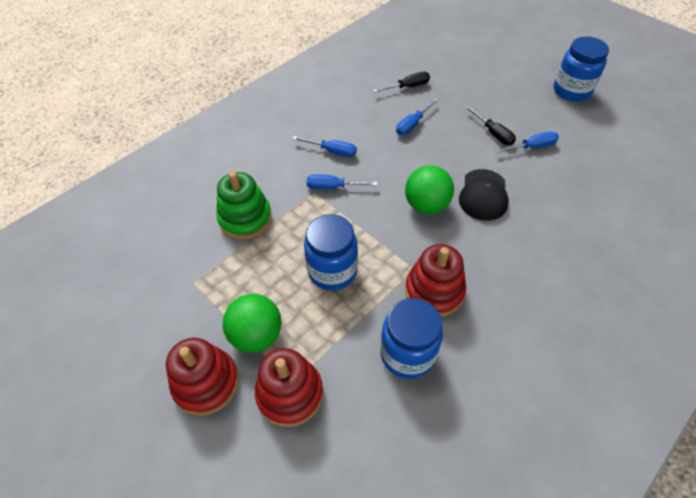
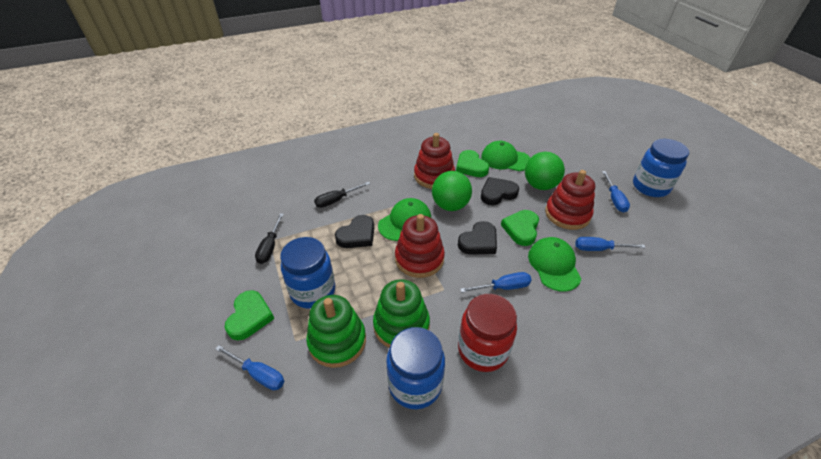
black cap: [459,169,509,221] = 1 -> none = 0
black heart: none = 0 -> [335,215,374,248] [458,221,497,255] [481,177,519,205] = 3
green cap: none = 0 -> [378,198,431,241] [481,141,530,171] [528,237,581,292] = 3
green heart: none = 0 -> [225,290,274,340] [456,150,489,177] [501,210,539,246] = 3
green stacking toy: [216,172,272,239] = 1 -> [306,295,366,368] [373,279,430,348] = 2
red jar: none = 0 -> [458,294,517,372] = 1

